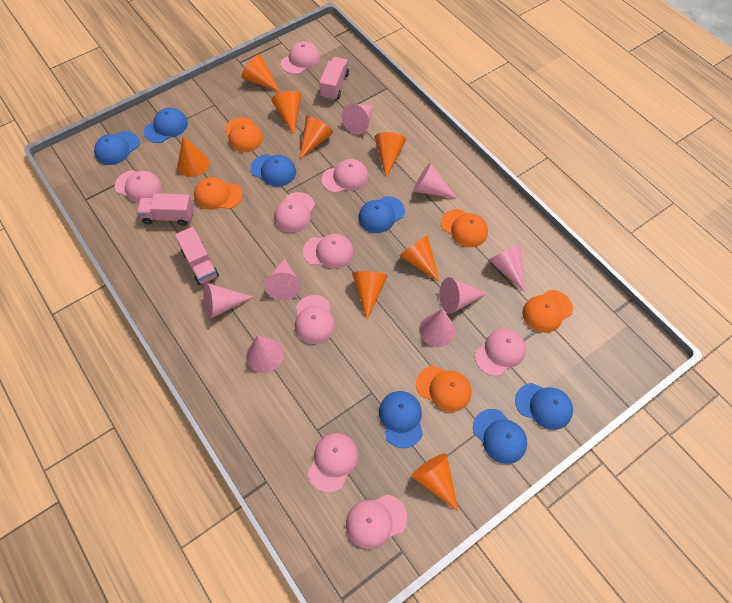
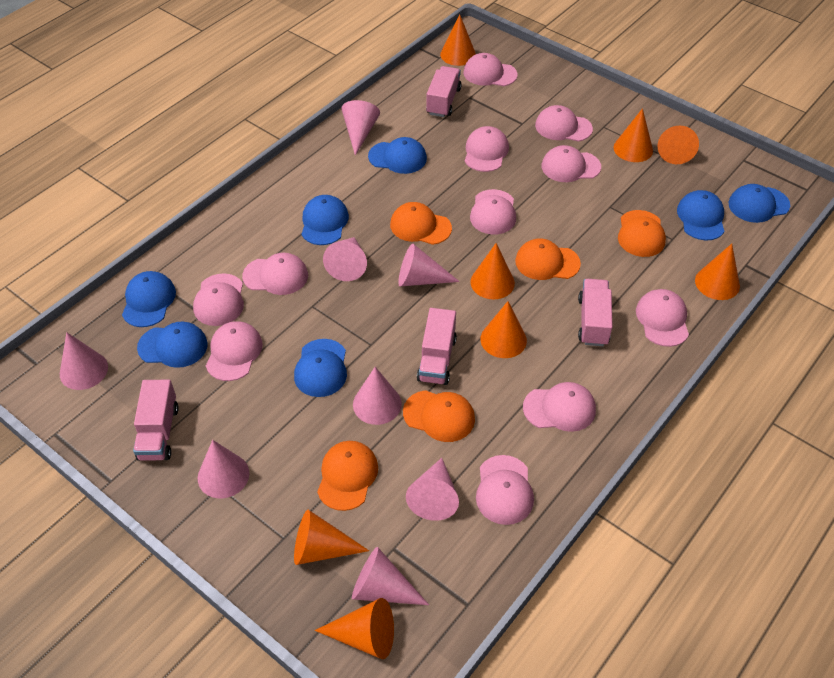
pink cap: [115,170,162,203] [274,192,315,233] [281,41,320,74] [295,295,335,344] [303,234,354,269] [308,433,358,493] [321,159,369,193] [346,494,407,549] [475,329,526,376] = 9 -> [193,273,244,326] [206,321,263,381] [242,253,308,295] [463,53,518,86] [465,126,509,172] [470,189,516,235] [476,455,534,525] [523,382,596,432] [535,105,593,142] [542,145,601,182] [636,289,689,347] = 11
pink truck: [137,193,194,226] [175,227,219,285] [319,57,349,100] = 3 -> [133,380,179,461] [417,308,457,385] [426,66,461,117] [578,279,613,346] = 4

